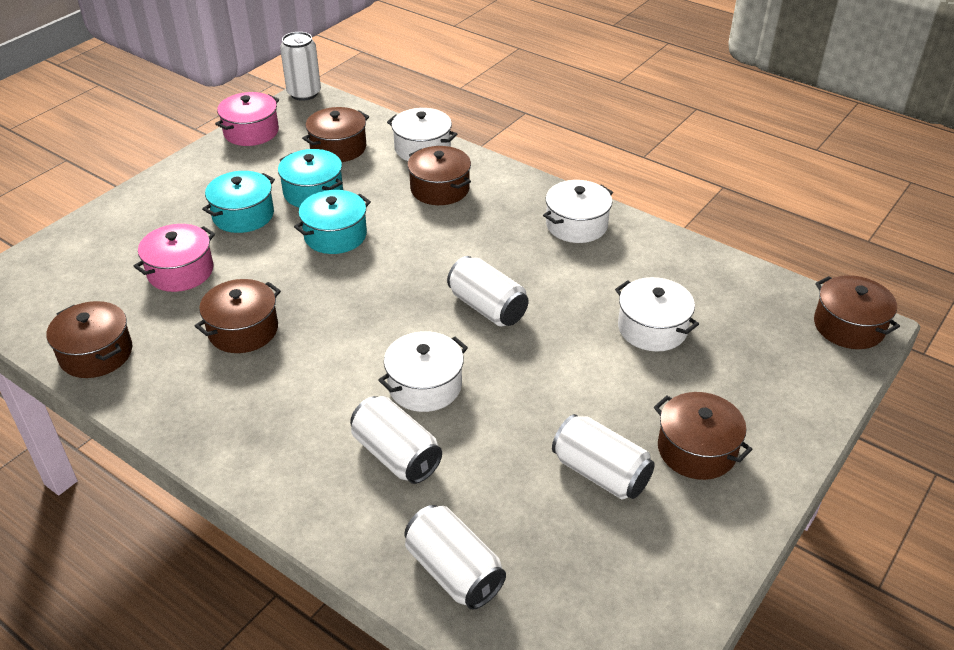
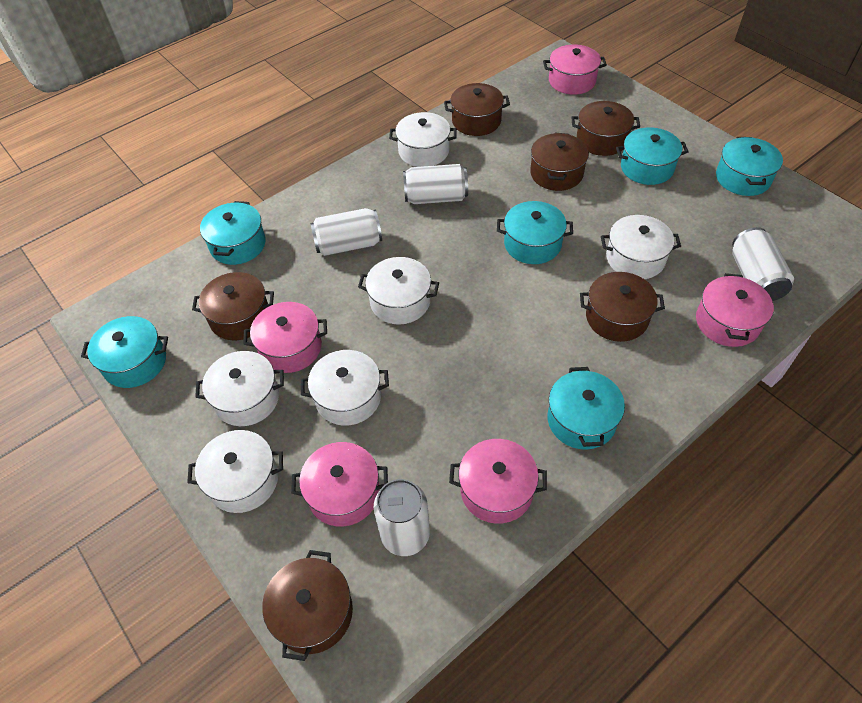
pink pot: [134,224,215,292] [215,92,279,146] = 2 -> [243,302,327,373] [291,442,388,527] [449,439,547,524] [543,44,607,95] [696,273,774,347] = 5
turquoise pot: [202,171,275,233] [278,149,343,207] [294,190,371,254] = 3 -> [81,316,168,388] [200,201,266,265] [497,201,573,264] [547,367,625,450] [616,127,689,185] [716,137,783,196] = 6
white can: [280,32,321,101] [350,396,442,484] [404,505,506,609] [447,256,529,327] [552,414,655,500] = 5 -> [310,208,382,256] [374,479,430,556] [403,164,468,204] [732,227,794,301] = 4
white pot: [379,331,468,412] [387,108,457,161] [543,180,613,243] [615,277,699,352] = 4 -> [187,430,283,513] [195,351,284,426] [301,350,389,426] [358,257,439,325] [389,112,457,167] [601,215,681,279] = 6

